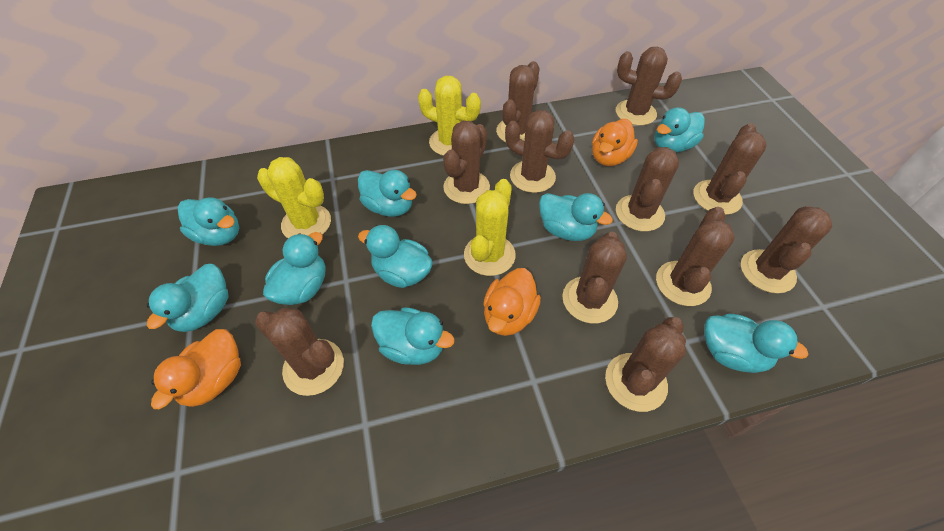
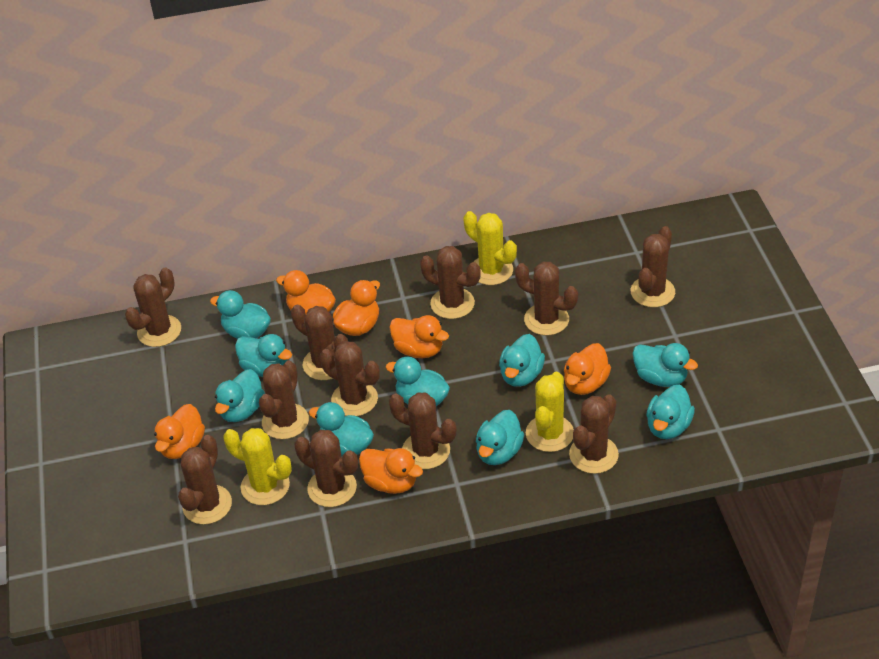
orange duck: [151,329,241,409] [483,268,541,336] [592,119,638,166] = 3 -> [154,404,205,459] [276,270,336,314] [333,280,380,336] [359,448,423,494] [389,315,449,358] [564,343,611,395] = 6

